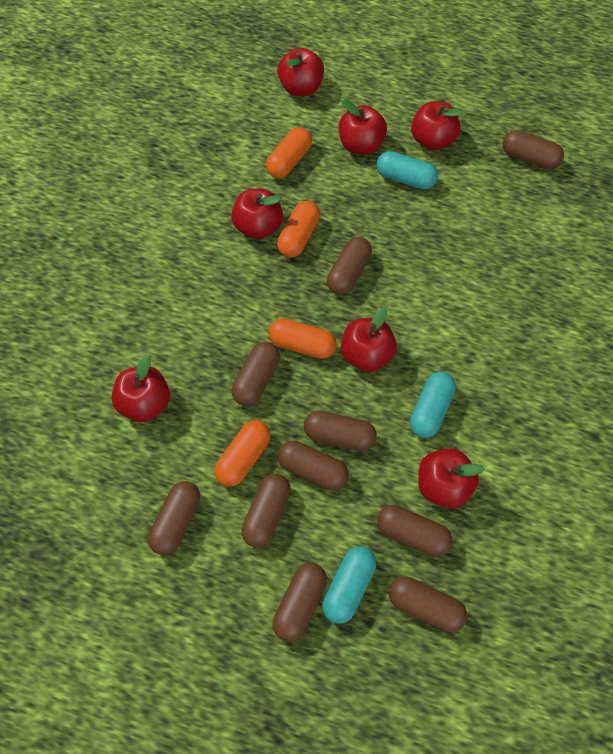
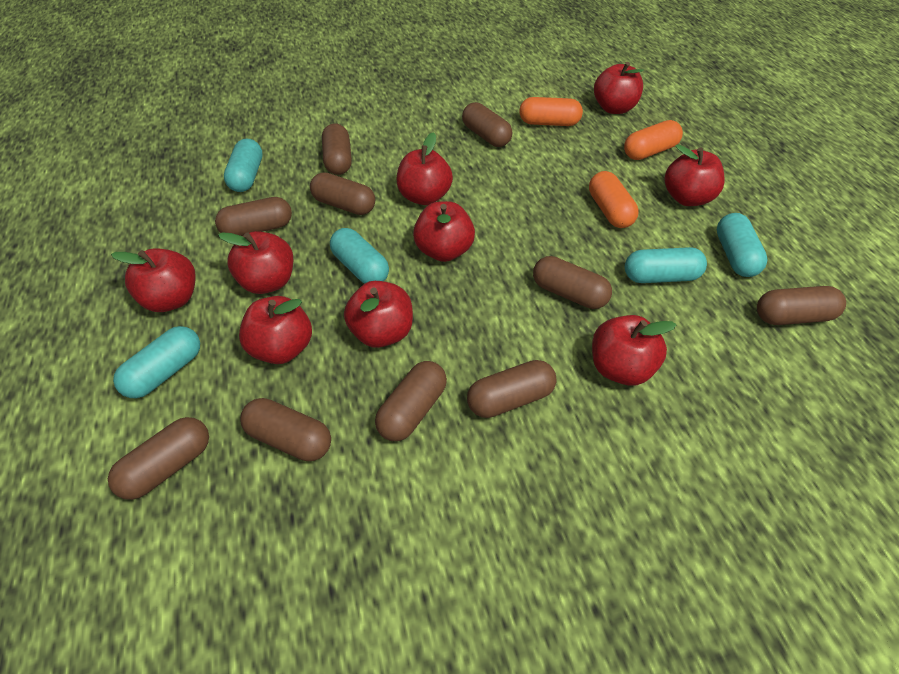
orange capsule: [214,420,271,487] [266,127,312,178] [269,319,337,359] [277,201,320,258] = 4 -> [519,97,583,126] [589,171,639,228] [624,120,683,160] = 3
red apple: [112,355,170,422] [231,189,283,239] [277,48,324,96] [339,100,387,155] [341,307,397,372] [411,101,464,150] [418,448,485,508] = 7 -> [111,248,196,312] [218,231,293,294] [239,296,312,364] [344,281,413,348] [397,132,453,205] [413,201,475,262] [592,315,676,386] [594,62,644,114] [664,144,725,206] = 9
turquoise capsule: [322,546,376,624] [377,151,438,190] [410,372,456,438] = 3 -> [113,326,200,398] [224,139,263,192] [330,228,389,284] [625,247,707,283] [717,213,768,277] = 5

